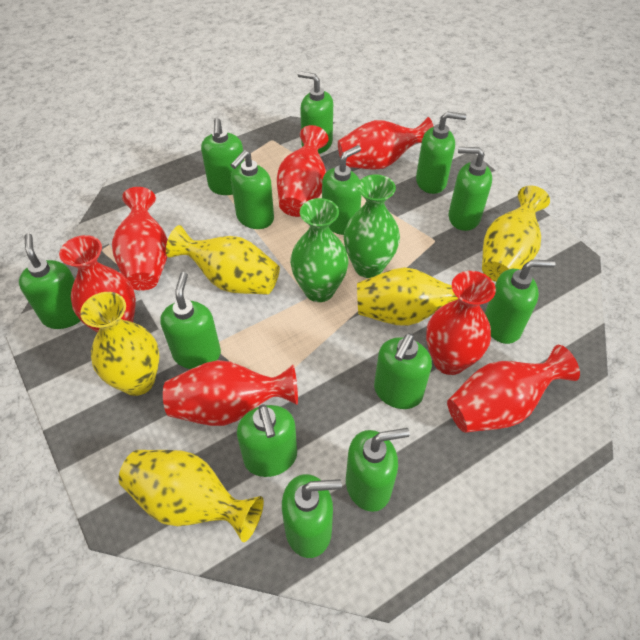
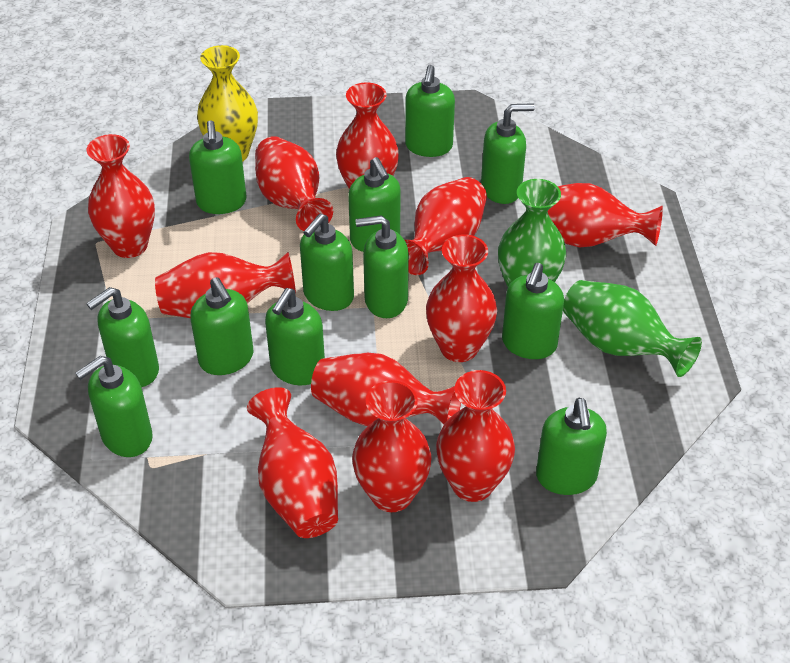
green soap dispenser: [19,234,81,329] [160,272,221,369] [201,118,244,195] [231,150,274,229] [237,404,297,477] [282,474,342,558] [298,71,333,154] [322,145,362,235] [346,428,410,512] [374,333,432,409] [416,112,467,194] [449,147,492,231] [485,260,556,344] = 13 -> [75,356,153,457] [86,287,159,387] [189,120,247,214] [190,277,253,375] [265,288,325,385] [300,214,354,311] [348,157,400,252] [356,215,409,318] [405,65,455,157] [481,103,535,204] [502,263,564,359] [536,398,607,495] = 12
red vase: [59,235,136,333] [112,187,168,290] [163,360,298,426] [277,125,329,217] [338,117,434,170] [426,271,496,375] [447,345,580,433] = 7 -> [87,134,155,258] [155,252,296,318] [247,387,338,538] [255,136,333,231] [311,353,461,426] [336,82,399,189] [352,380,432,512] [405,177,487,275] [426,234,497,362] [436,370,515,502] [548,183,663,247] = 11
yellow vase: [80,292,159,396] [119,450,264,542] [166,225,280,295] [357,267,458,326] [482,186,550,282] = 5 -> [197,45,258,162] = 1

